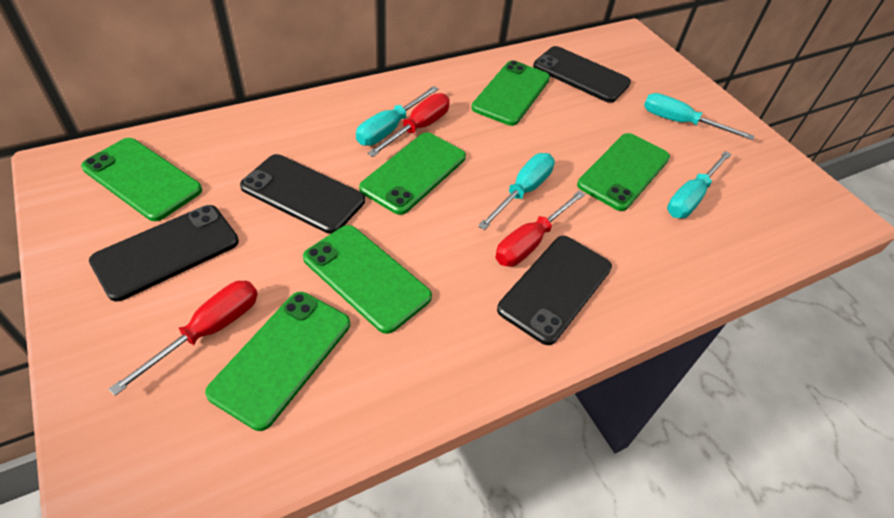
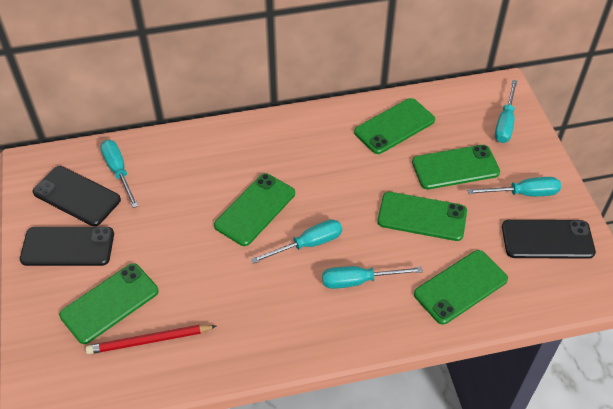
black phone: [89,205,239,301] [240,154,365,234] [497,236,612,345] [533,46,631,103] = 4 -> [20,227,114,266] [32,166,121,226] [502,220,596,259] = 3
red pencil: none = 0 -> [85,325,216,354] = 1
red screwdriver: [109,281,258,396] [367,93,450,157] [495,190,585,267] = 3 -> none = 0
turquoise screwdriver: [356,86,439,146] [478,153,555,230] [644,93,754,140] [667,151,732,218] = 4 -> [100,140,138,208] [251,220,342,264] [322,266,423,289] [467,177,561,196] [495,80,517,143] = 5

